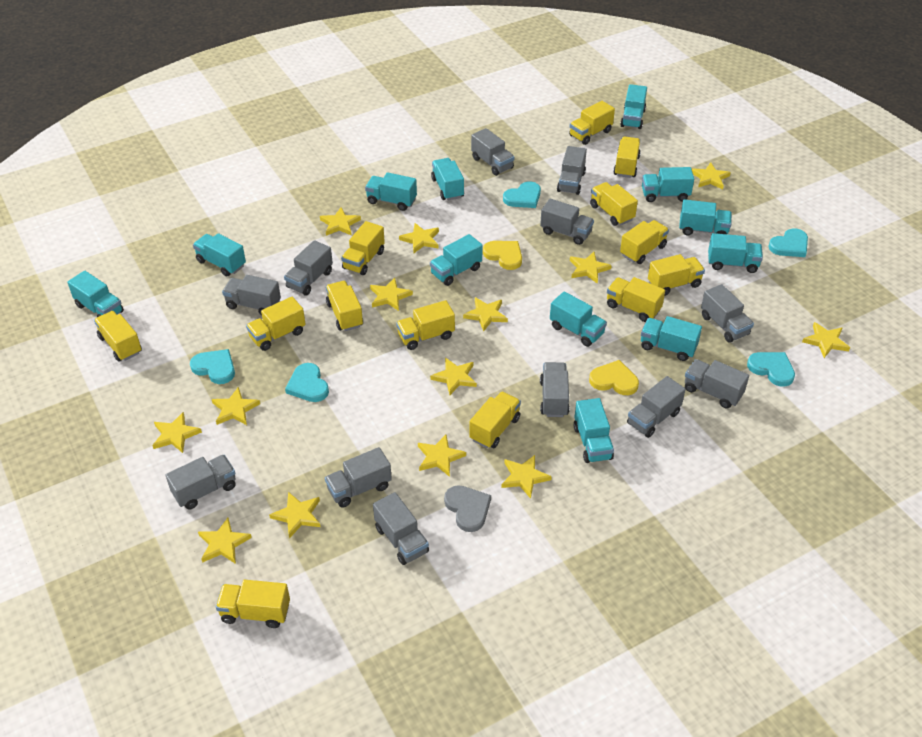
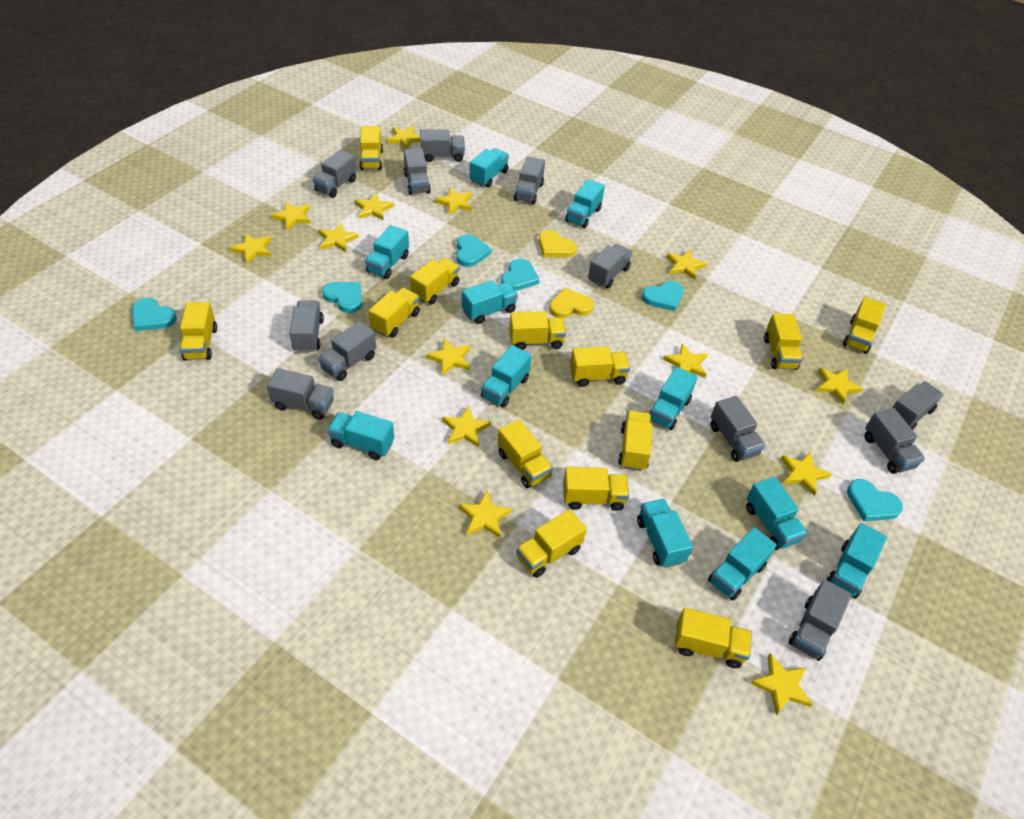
grey heart: [444,485,491,532] = 1 -> none = 0
turquoise heart: [190,349,235,384] [285,363,329,402] [503,181,541,208] [747,352,795,387] [768,228,808,257] = 5 -> [132,298,177,331] [322,282,362,313] [456,234,492,267] [501,258,540,291] [642,281,684,311] [847,479,903,521] = 6
turquoise truck: [67,271,124,317] [193,233,246,277] [365,172,417,211] [430,234,483,286] [431,158,464,200] [550,291,607,347] [573,398,614,463] [620,84,647,129] [641,316,702,361] [642,167,694,202] [679,199,732,235] [708,233,763,273] = 12 -> [327,411,394,460] [365,225,409,279] [462,280,518,324] [470,148,509,188] [481,345,532,408] [565,179,605,228] [637,499,693,568] [649,367,698,430] [708,527,777,600] [746,477,808,550] [827,523,887,599] = 11

